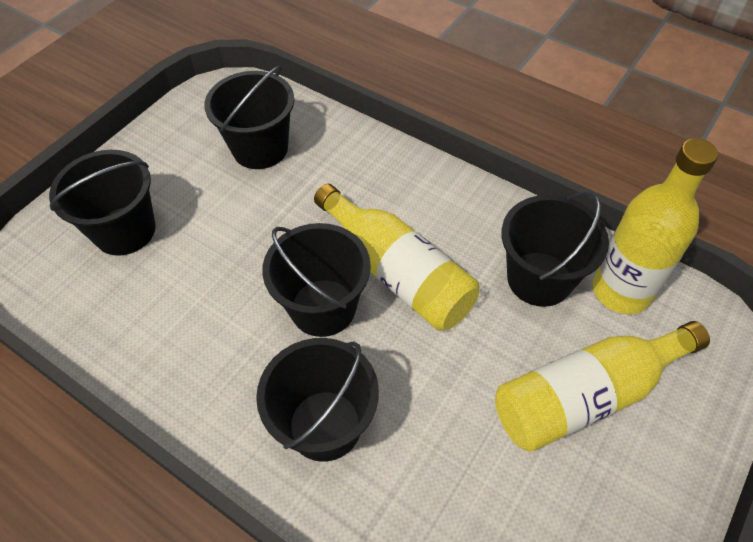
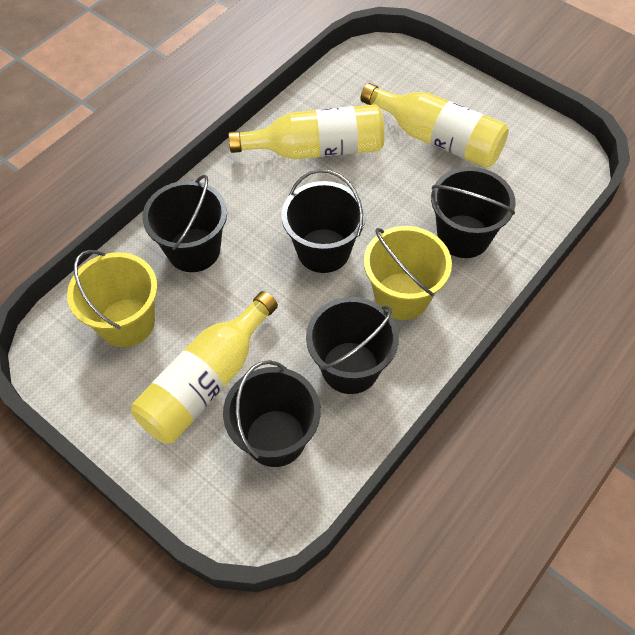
yellow bucket: none = 0 -> [67,250,158,347] [364,226,452,320] = 2

